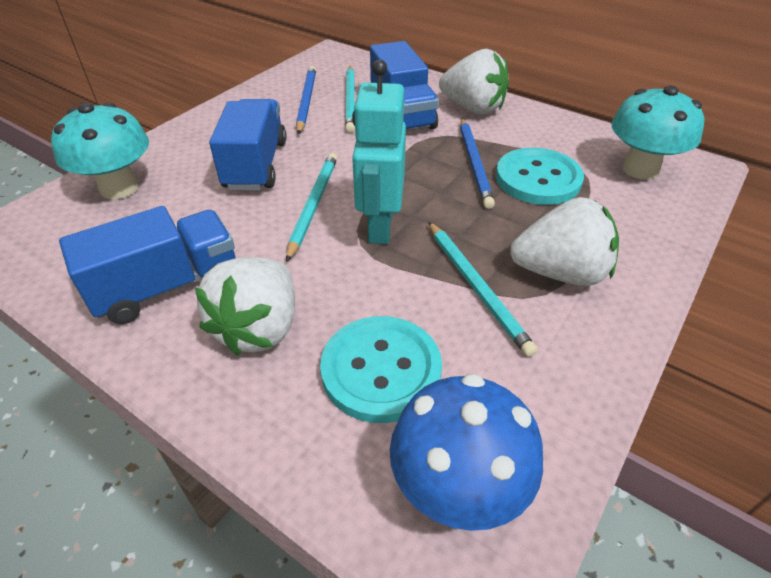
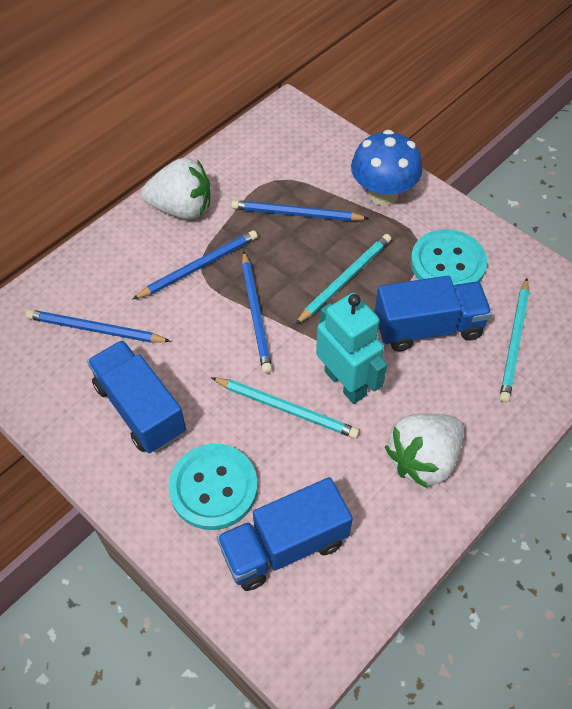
blue pencil: [296,66,316,135] [460,118,495,209] = 2 -> [26,310,171,343] [133,230,258,299] [231,200,369,221] [242,251,272,373] = 4
turquoise mushroom: [51,102,149,199] [611,85,705,180] = 2 -> none = 0
white strawberry: [195,257,295,356] [439,49,509,114] [510,197,619,286] = 3 -> [141,158,210,220] [385,413,464,489] = 2

